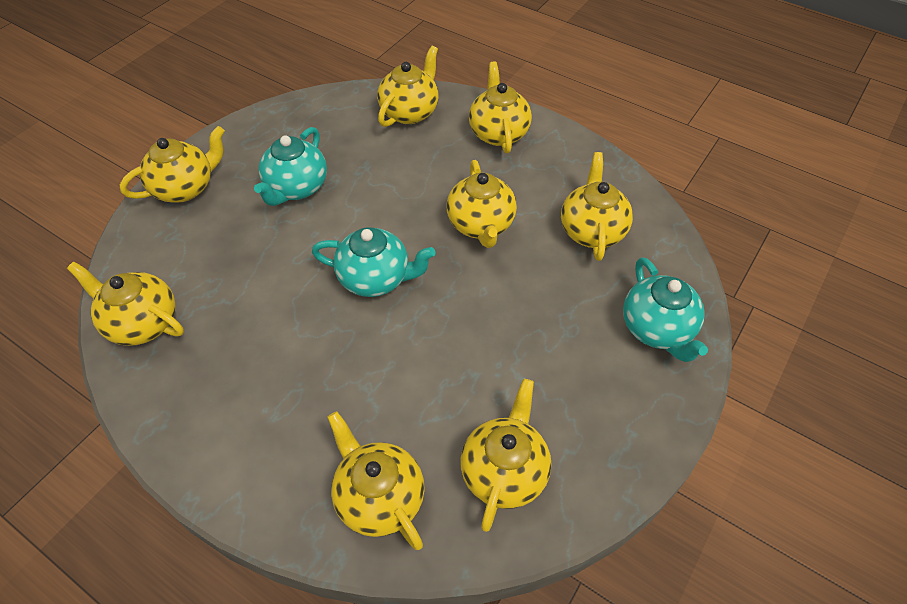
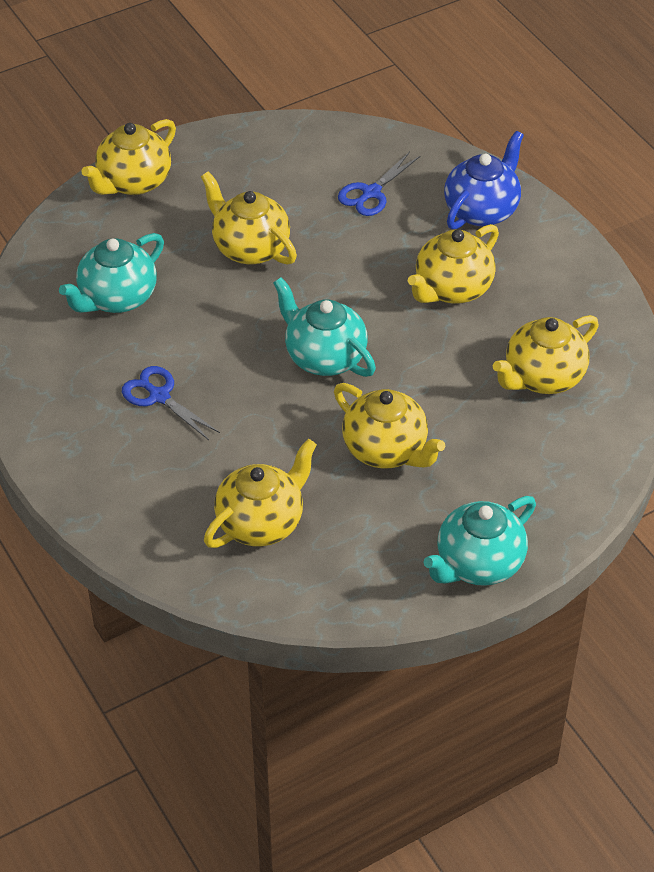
blue scissors: none = 0 -> [122,366,220,440] [338,152,420,216] = 2
blue teapot: none = 0 -> [444,131,524,230] = 1
yellow teapot: [67,262,184,346] [120,126,225,203] [327,411,425,550] [377,46,438,127] [447,160,517,248] [460,379,551,532] [469,61,532,153] [561,152,633,261] = 8 -> [81,119,176,195] [201,171,297,264] [204,439,317,548] [334,383,445,468] [408,224,499,304] [493,315,599,394] = 6

